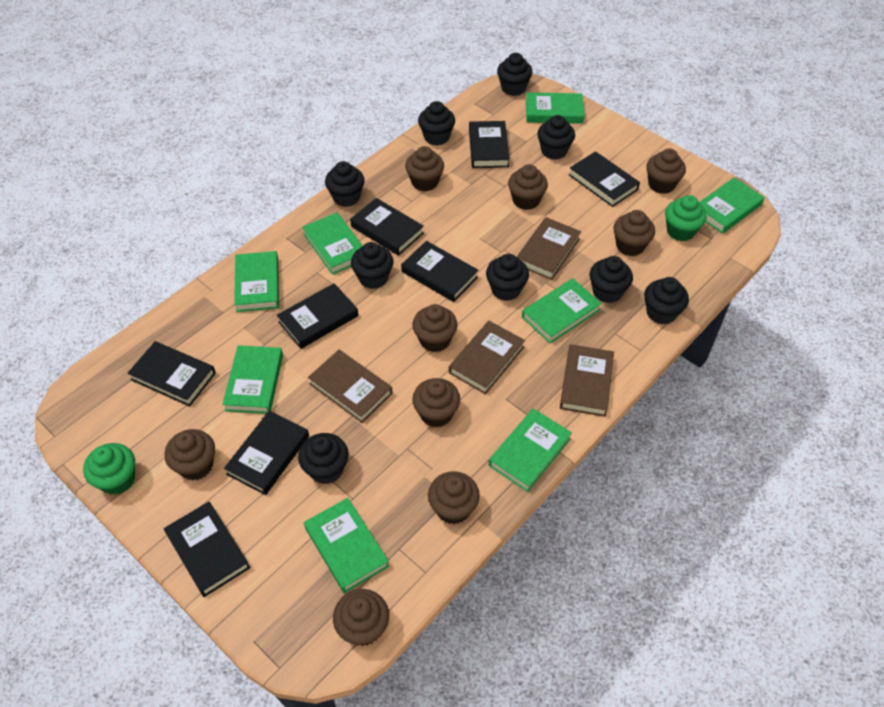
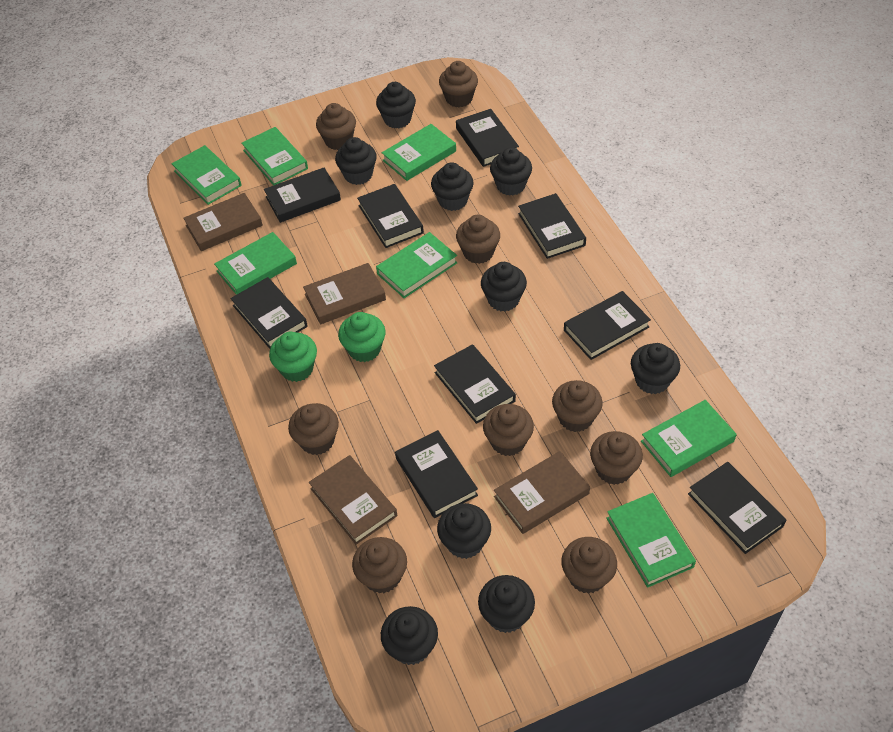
black book: [128,341,216,407] [164,501,250,597] [224,411,309,495] [277,283,359,349] [350,198,424,256] [401,241,479,302] [469,121,510,168] [569,151,640,207] = 8 -> [231,277,308,349] [264,168,341,223] [357,184,424,248] [395,430,478,518] [434,344,516,424] [456,109,519,167] [518,193,586,259] [564,291,651,360] [688,462,786,554] = 9
green book: [222,345,283,414] [234,251,279,312] [302,213,363,275] [304,498,389,593] [489,408,572,492] [522,278,602,344] [526,92,585,124] [700,178,765,234] = 8 -> [172,145,242,205] [214,232,297,295] [241,127,308,186] [376,232,458,298] [382,124,456,181] [606,493,696,588] [641,400,736,477] = 7

